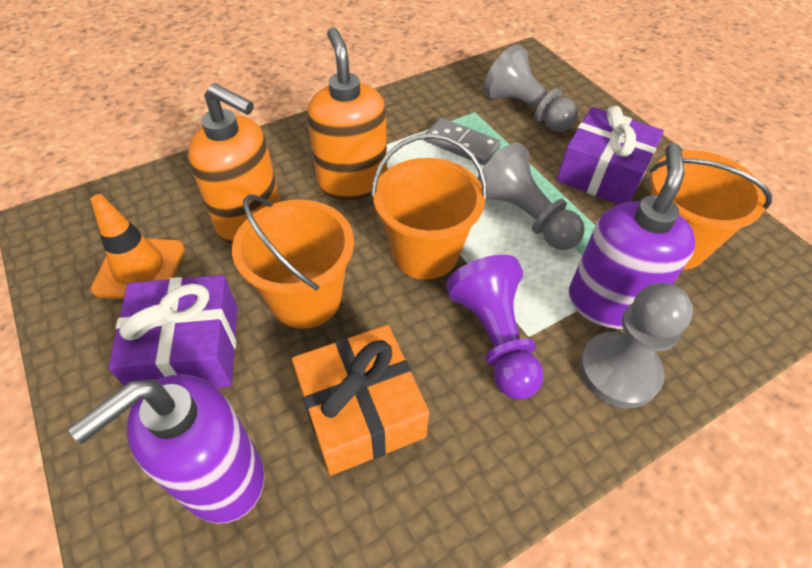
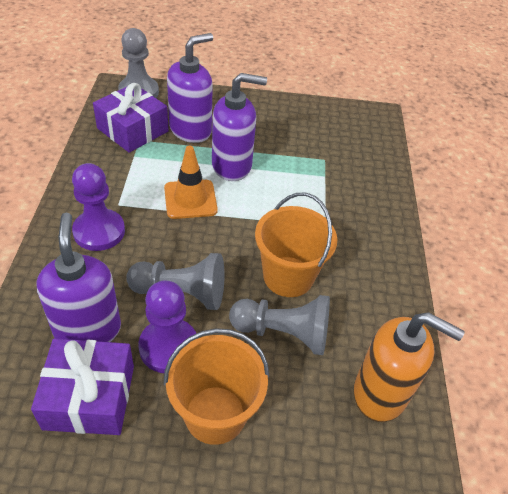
grey domino: [424,118,501,165] = 1 -> none = 0
orange bucket: [232,194,354,329] [371,133,487,280] [650,150,772,270] = 3 -> [164,328,270,445] [255,193,337,297] = 2
orange gift: [292,325,429,476] = 1 -> none = 0
orange soap dispenser: [188,83,281,244] [307,27,387,200] = 2 -> [354,312,464,422] = 1
purple pawn: [446,255,544,400] = 1 -> [72,163,125,251] [138,280,198,373] = 2
purple soap dispenser: [68,374,265,523] [569,144,696,329] = 2 -> [36,213,121,342] [167,33,213,143] [212,73,267,181] = 3

